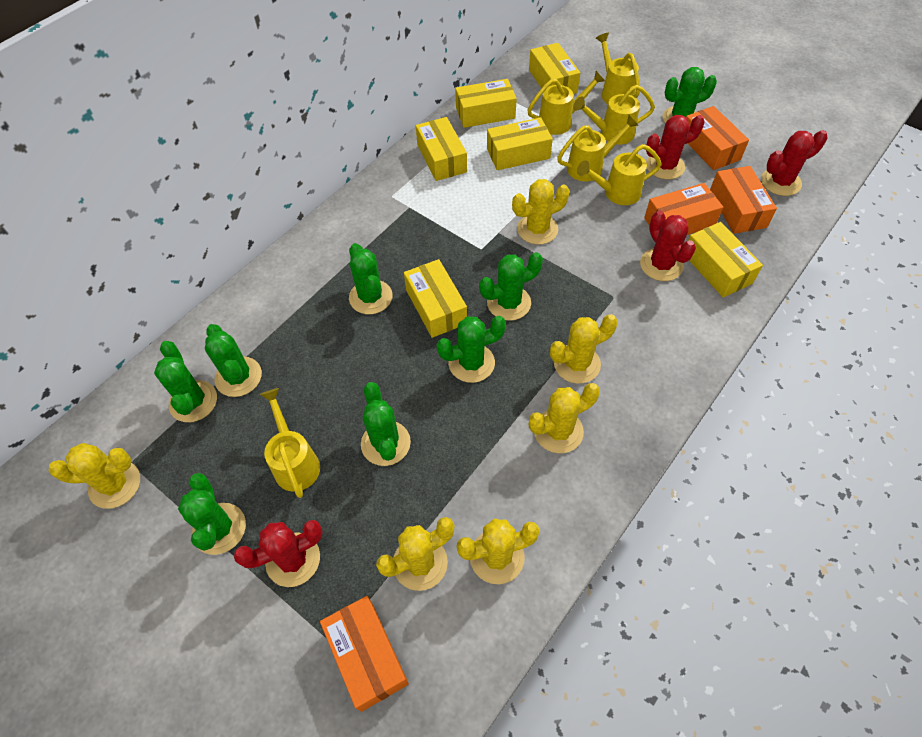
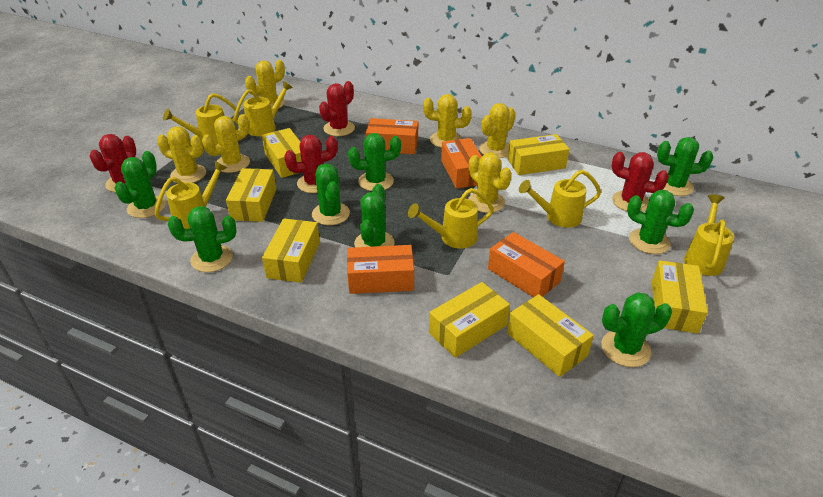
yellow box: [404,259,467,338] [416,117,467,181] [455,79,517,128] [487,117,553,170] [529,43,580,94] [688,222,763,297] = 6 -> [226,168,276,222] [262,128,302,178] [262,219,320,283] [429,282,510,358] [507,294,594,377] [508,134,569,175] [652,260,708,333] = 7

